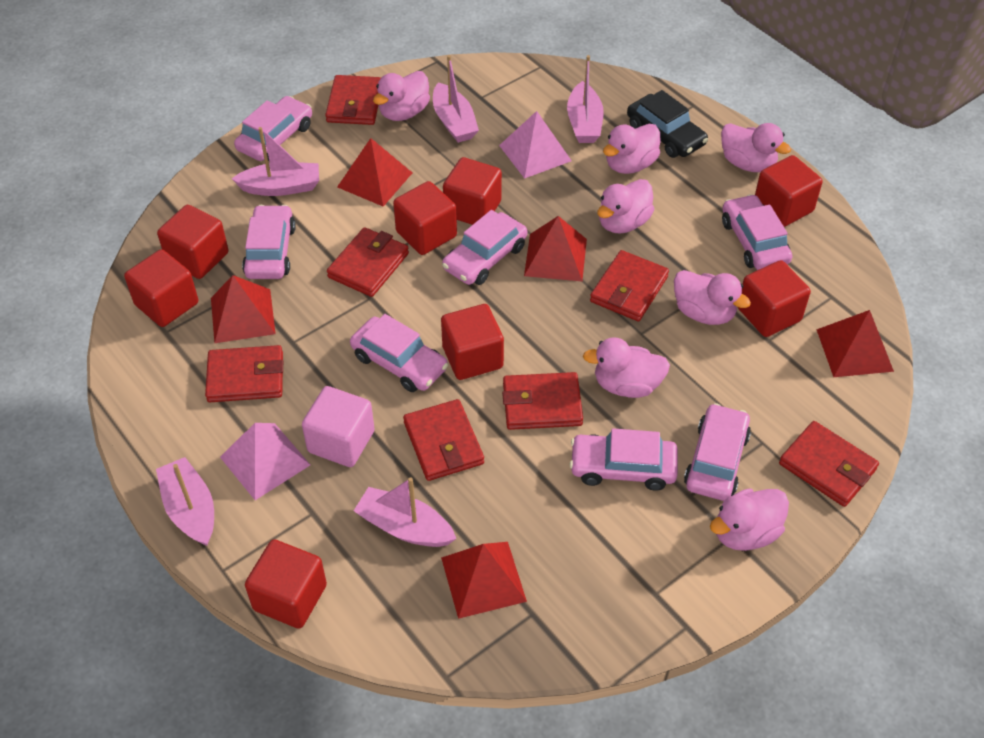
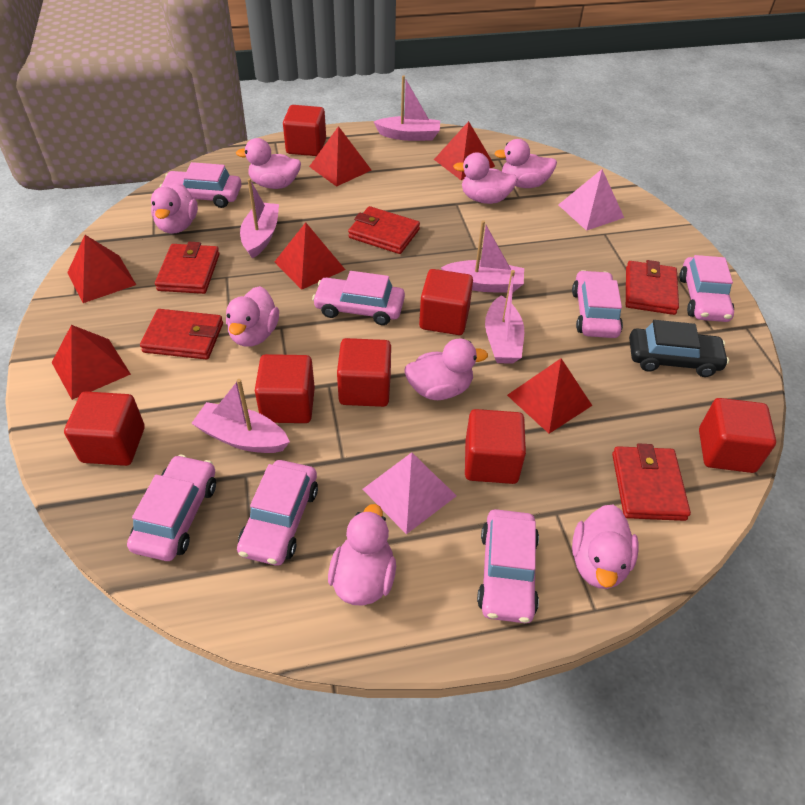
pink cube: [302,386,375,467] = 1 -> none = 0
pink duck: [373,71,430,121] [583,337,670,398] [597,179,654,234] [603,124,661,174] [674,270,751,325] [710,488,789,551] [721,123,791,172] = 7 -> [151,183,198,234] [226,286,279,347] [236,138,301,189] [328,504,396,606] [404,339,488,400] [453,152,518,204] [494,139,557,188] [572,505,639,589] = 8
red cube: [124,249,198,327] [157,205,229,279] [245,539,327,629] [393,181,457,255] [441,304,504,380] [443,157,502,225] [738,260,811,337] [755,155,823,227] = 8 -> [64,391,145,466] [255,354,315,423] [283,105,326,156] [337,338,391,407] [419,269,473,335] [465,409,526,484] [699,398,776,473] = 7
red pyramid: [211,275,276,343] [337,138,412,207] [441,542,527,619] [524,216,587,281] [816,310,894,377] = 5 -> [52,325,131,400] [67,235,136,303] [274,222,345,290] [309,126,372,187] [434,121,495,180] [507,358,592,434] = 6
red wallet: [205,345,283,402] [325,75,381,125] [327,227,409,297] [403,399,484,481] [502,372,583,430] [590,250,669,321] [779,421,879,507] = 7 -> [140,309,223,360] [155,242,219,294] [348,206,420,254] [612,444,691,521] [626,260,679,315] = 5

